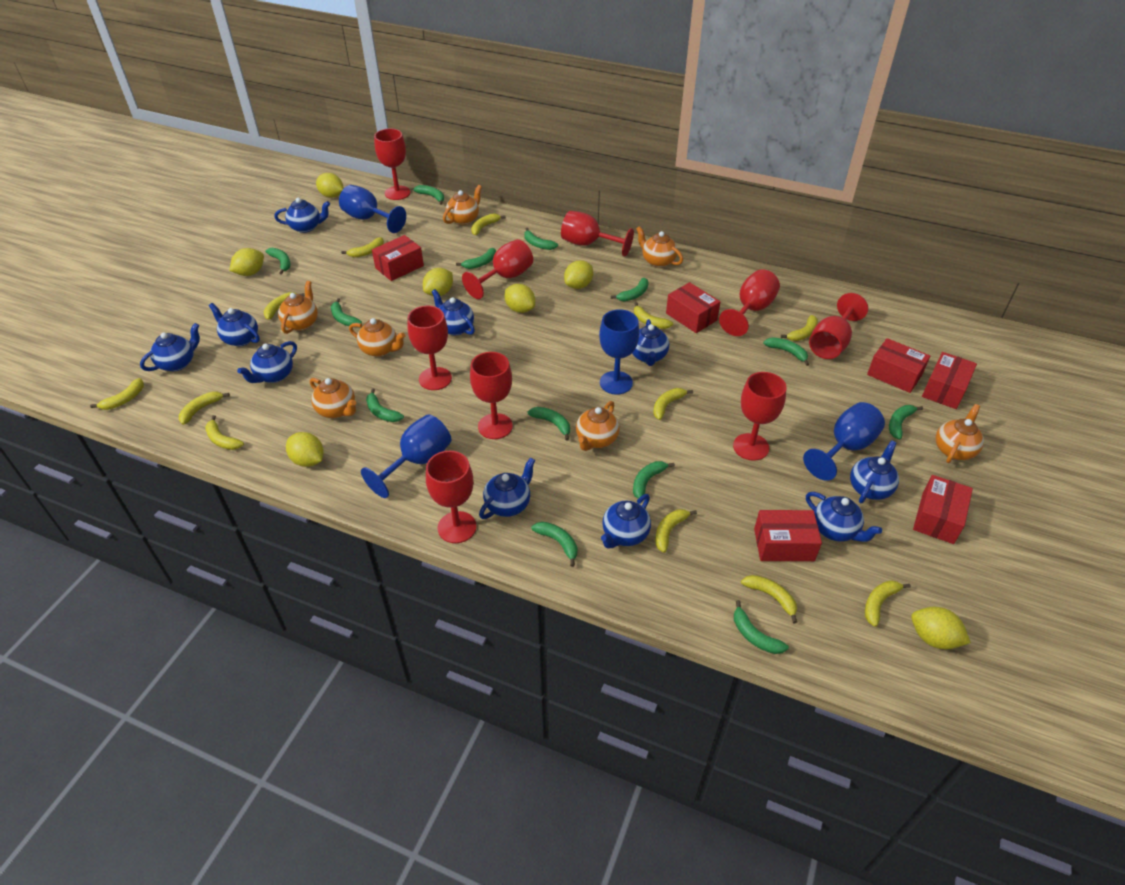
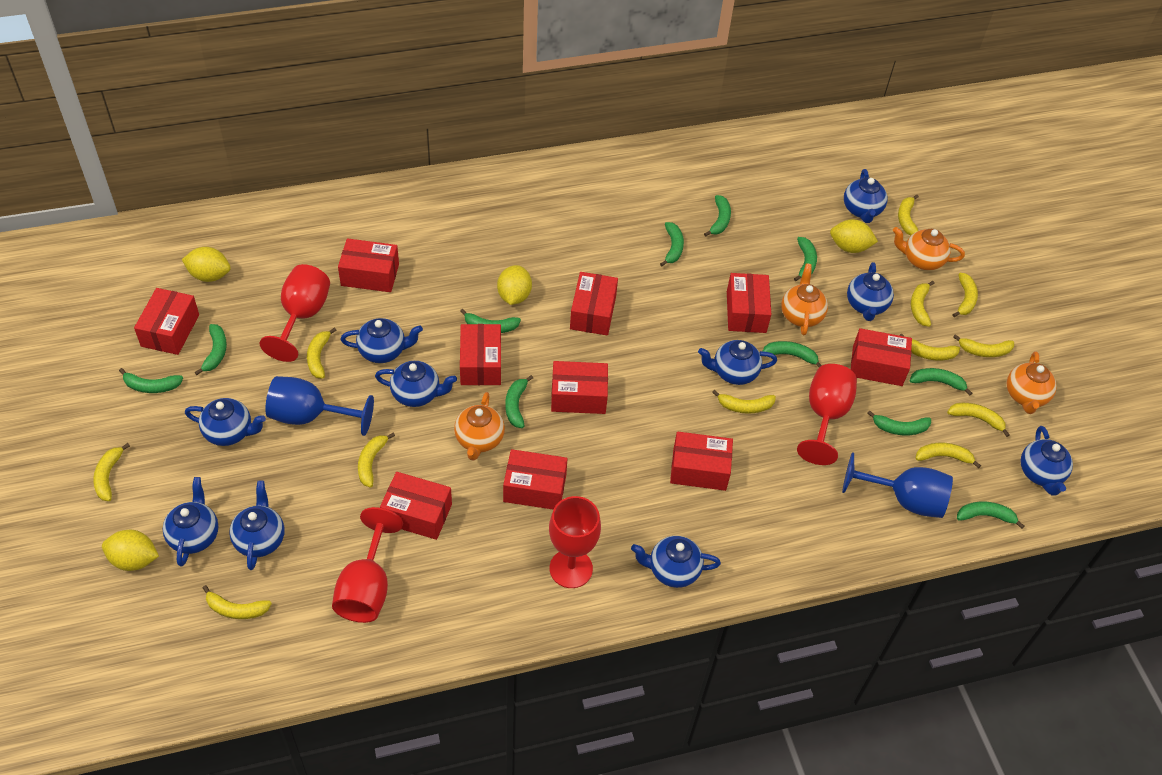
blue goblet: [339,185,406,233] [361,414,451,498] [599,309,639,395] [803,402,885,481] = 4 -> [265,376,374,436] [842,452,953,518] = 2
green banana: [266,248,291,274] [331,298,362,326] [366,388,404,422] [413,185,444,205] [456,248,496,269] [524,228,558,250] [527,407,570,441] [531,522,577,567] [611,278,649,301] [633,461,675,499] [734,600,789,654] [763,337,809,366] [889,405,923,440] = 13 -> [119,368,183,393] [195,324,227,375] [460,309,521,333] [505,375,533,428] [660,222,684,266] [704,195,731,237] [763,341,822,367] [794,237,817,281] [867,411,931,436] [910,368,972,396] [957,501,1024,529] = 11
orange teapot: [278,281,318,334] [310,378,356,418] [349,318,405,357] [443,185,482,225] [576,401,620,451] [636,226,683,268] [936,404,984,463] = 7 -> [454,392,505,461] [781,263,828,336] [893,227,965,270] [1007,351,1057,414] = 4
red box: [372,235,424,281] [666,282,720,333] [754,510,822,561] [867,338,930,393] [913,475,973,544] [922,352,977,409] = 6 -> [134,288,199,355] [338,238,399,292] [380,472,452,540] [460,324,501,385] [503,449,568,510] [551,361,608,414] [570,272,618,335] [670,432,733,491] [727,273,771,333] [851,328,912,386] = 10
red goblet: [374,129,411,200] [407,306,452,390] [426,451,477,543] [462,239,533,299] [470,352,513,439] [561,211,634,257] [719,269,780,336] [733,372,786,461] [809,293,868,359] = 9 -> [260,264,330,362] [332,507,403,623] [549,496,601,588] [797,364,857,465] = 4
yellow lemon: [229,248,264,276] [286,432,324,467] [316,173,343,198] [423,268,453,296] [505,284,535,313] [564,260,593,289] [911,607,971,649] = 7 -> [102,530,159,571] [182,247,231,282] [497,265,532,305] [830,219,878,253] = 4

